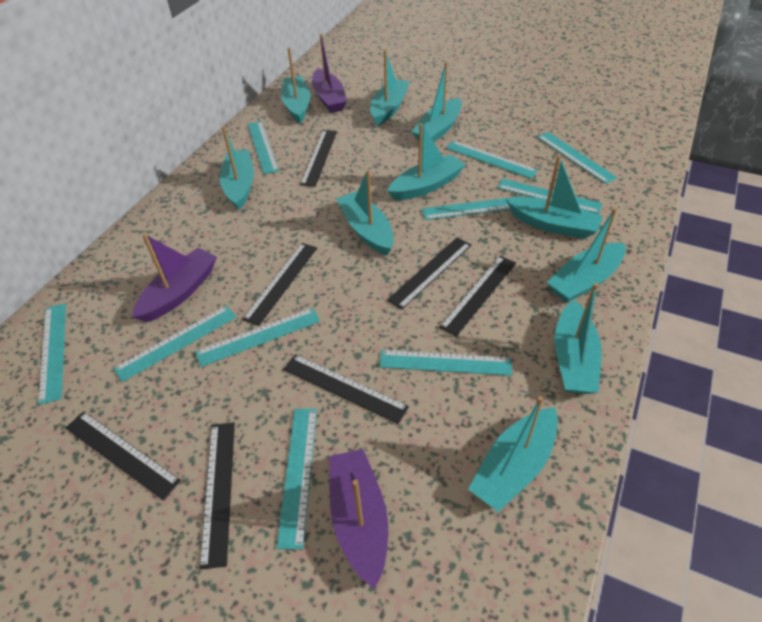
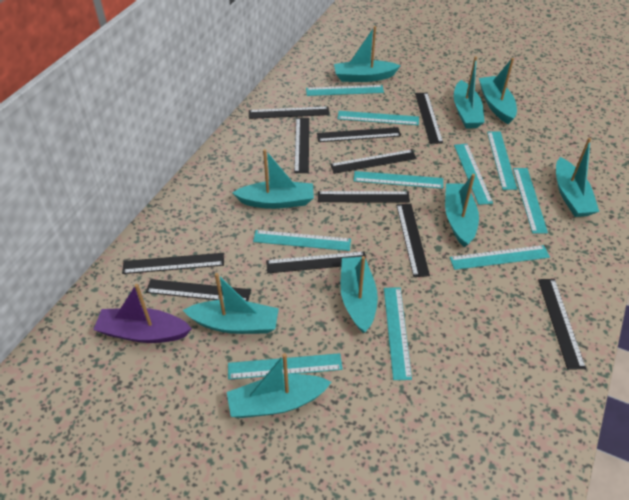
black ruler: [66,411,181,500] [200,422,235,570] [242,243,317,326] [283,354,409,424] [300,130,337,187] [387,237,471,310] [439,256,516,337] = 7 -> [122,253,224,274] [146,279,251,301] [249,107,329,119] [266,251,367,273] [294,118,309,173] [317,127,401,142] [318,191,410,203] [330,150,417,174] [396,204,430,277] [415,93,443,144] [538,279,586,370] = 11
purple boat: [132,234,217,322] [312,34,347,113] [329,449,388,589] = 3 -> [93,284,192,343] = 1
turquoise boat: [220,126,254,210] [281,48,310,123] [336,170,394,256] [370,50,410,126] [387,123,465,201] [412,62,462,142] [468,396,558,512] [506,155,603,239] [547,208,626,303] [554,283,602,394] = 10 -> [183,273,279,334] [227,353,331,418] [232,149,314,209] [334,26,401,82] [340,256,378,333] [445,174,479,248] [454,56,485,129] [479,58,517,124] [556,138,599,217] = 9

